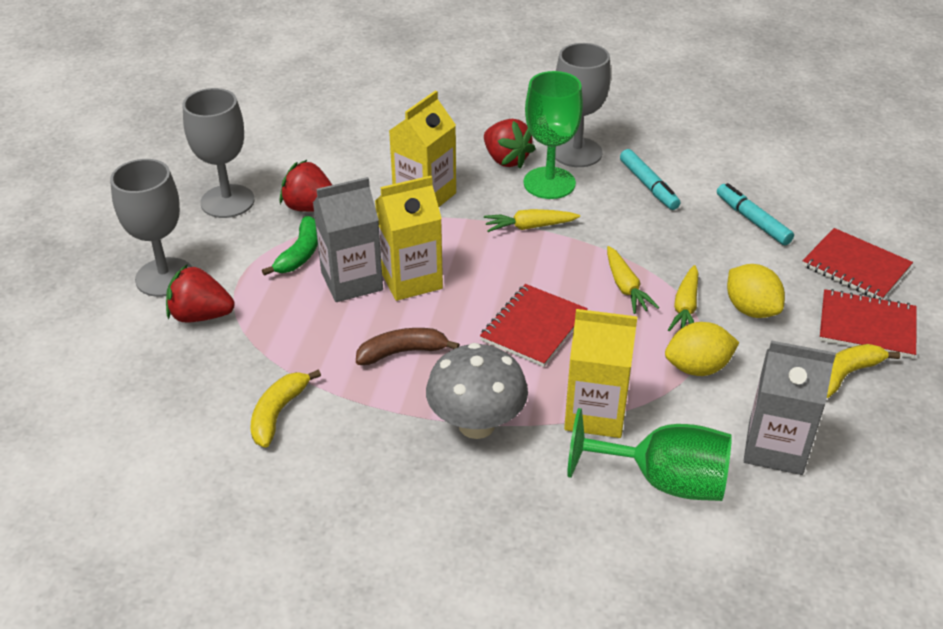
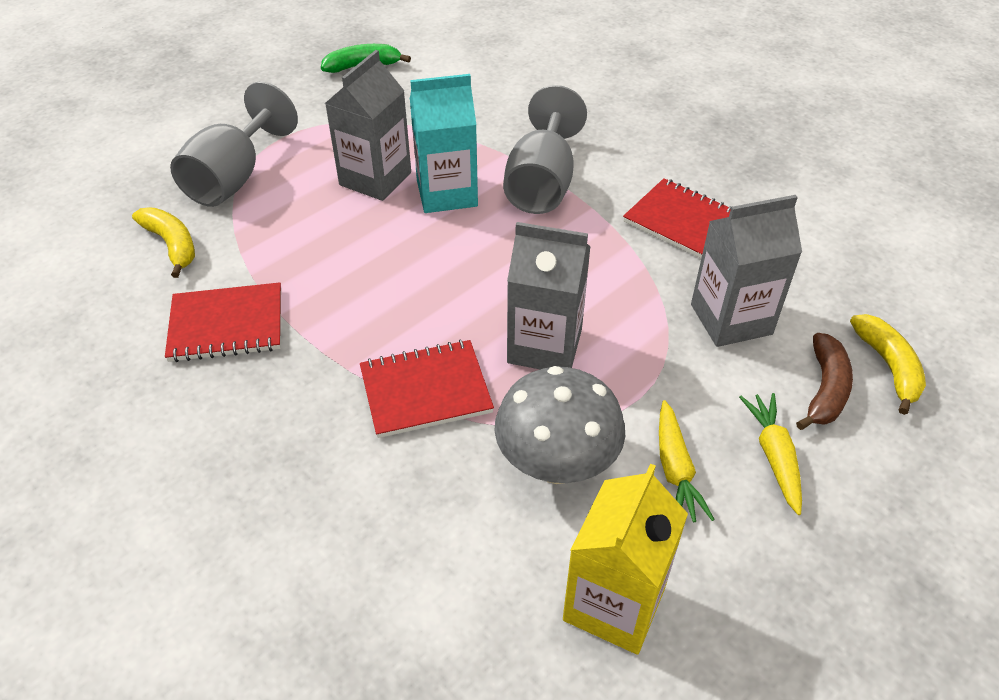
green goblet: [523,71,583,199] [567,408,732,501] = 2 -> none = 0
grey carton: [313,177,383,302] [744,340,836,475] = 2 -> [325,50,411,201] [507,222,591,369] [691,195,802,347] = 3
grey goblet: [110,159,192,297] [183,88,255,218] [555,43,611,167] = 3 -> [170,82,298,207] [503,85,587,214] = 2
red strawberry: [166,264,235,322] [280,160,332,212] [484,119,536,169] = 3 -> none = 0
turquoise carton: none = 0 -> [410,74,478,213] = 1
turquoise marker: [620,149,680,210] [717,183,794,245] = 2 -> none = 0
yellow carrot: [484,209,580,232] [607,246,659,314] [668,265,699,331] = 3 -> [659,400,715,522] [739,393,802,515] = 2
yellow carton: [375,176,443,301] [389,91,456,207] [564,309,637,438] = 3 -> [563,463,688,655] = 1
yellow lemon: [665,322,740,376] [727,264,785,318] = 2 -> none = 0

